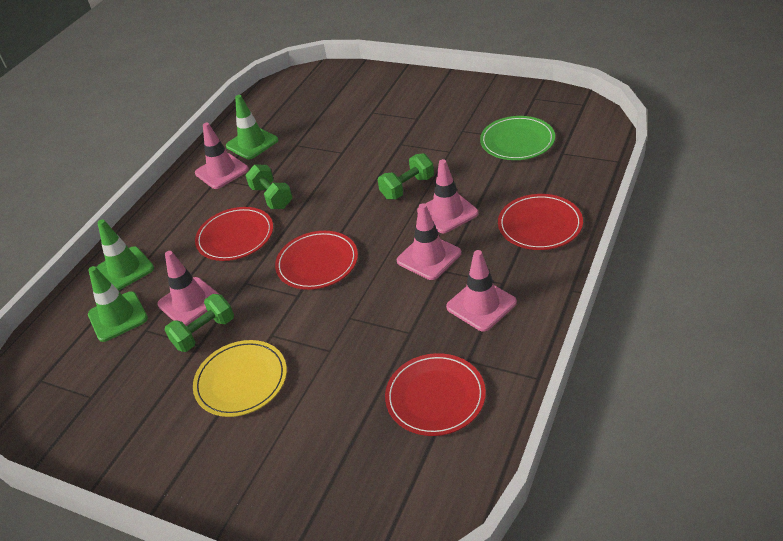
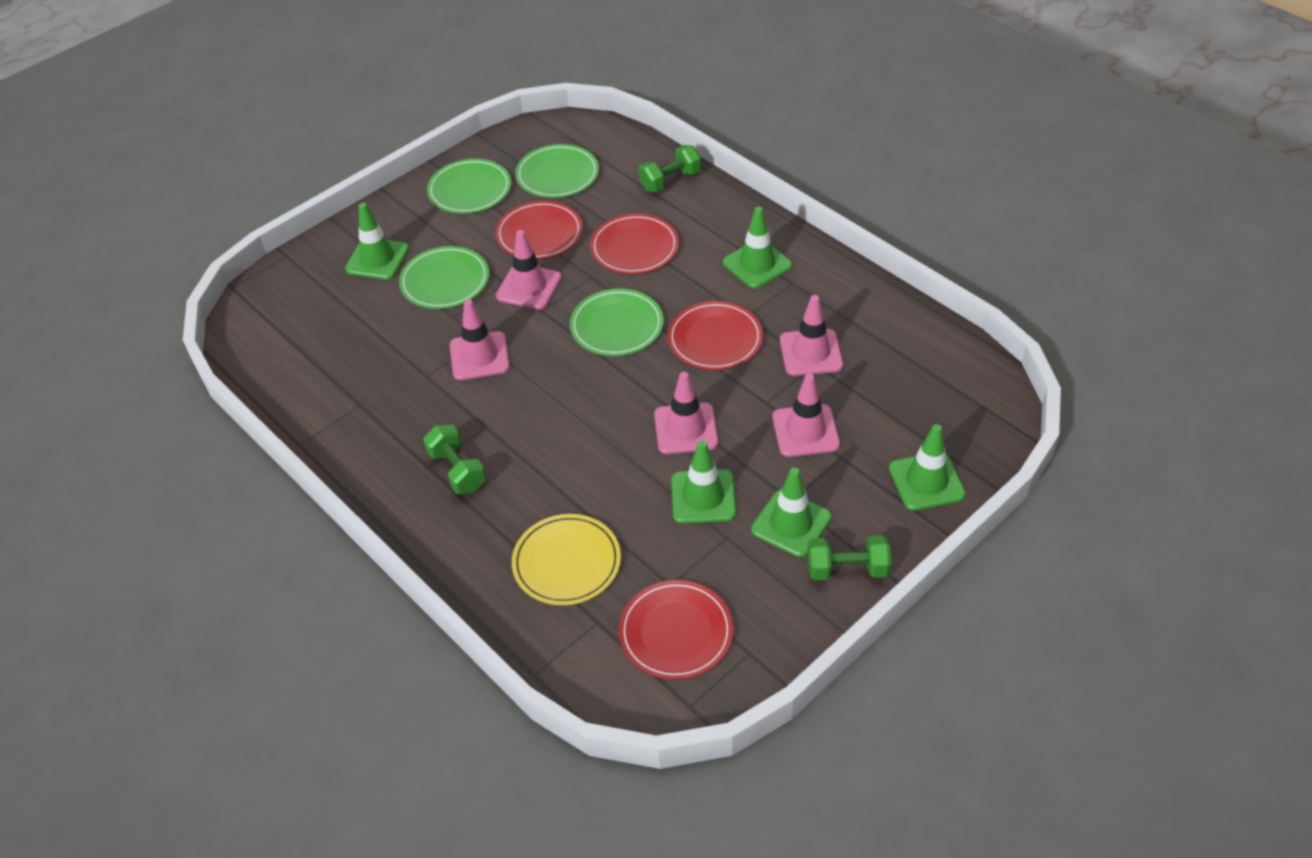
green plate: [480,116,555,160] = 1 -> [399,246,489,309] [427,159,511,214] [515,144,599,198] [570,289,664,356] = 4
green traffic cone: [88,266,148,342] [96,219,154,291] [226,95,278,159] = 3 -> [345,203,409,280] [671,441,736,524] [723,207,792,289] [751,467,832,557] [889,424,966,511] = 5

